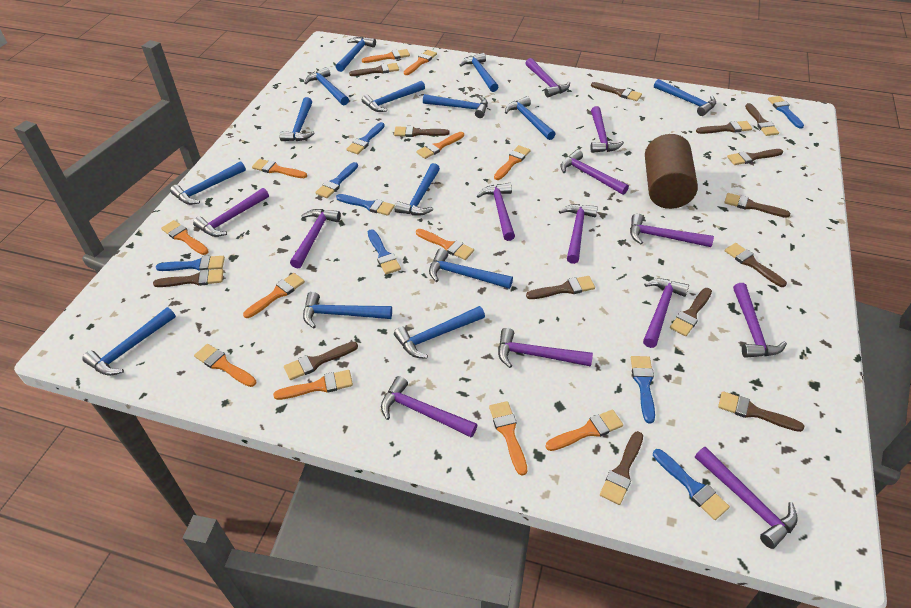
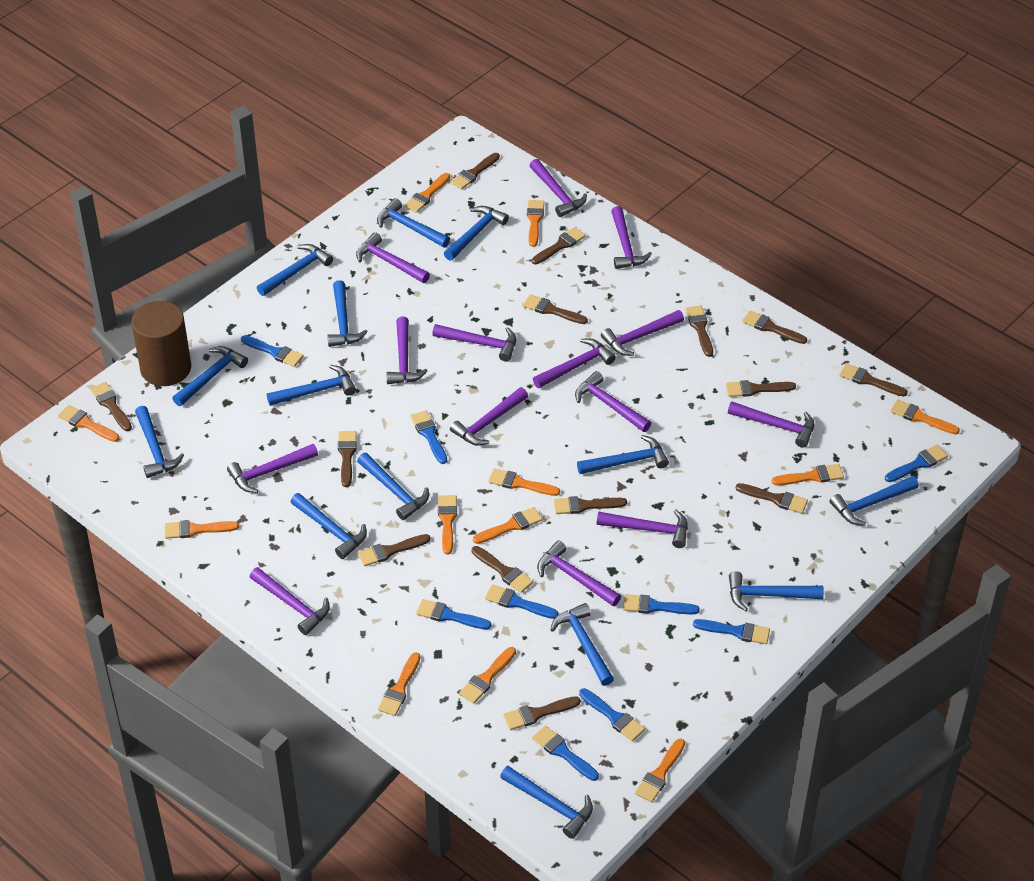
blue brush: [156,256,225,271] [315,162,358,198] [336,194,395,216] [346,122,385,154] [368,229,401,274] [631,356,655,423] [653,449,730,520] [768,96,804,129] = 8 -> [241,335,303,367] [411,410,447,464] [416,599,491,630] [485,585,559,619] [532,726,599,781] [579,688,645,741] [623,594,700,614] [693,619,770,644] [885,445,948,482] = 9
purple hammer: [193,188,269,237] [290,209,341,269] [381,376,477,438] [477,183,515,241] [498,328,593,368] [526,58,570,97] [559,204,598,264] [560,149,629,195] [591,106,624,153] [630,213,714,247] [643,278,689,348] [695,447,798,549] [733,283,787,358] = 13 -> [227,444,318,493] [250,567,330,635] [356,232,430,283] [386,317,428,384] [432,324,516,362] [450,387,528,446] [529,159,587,217] [533,338,616,388] [537,541,621,606] [575,371,651,432] [597,510,688,548] [601,310,684,356] [611,206,652,269] [728,402,814,448] = 14

